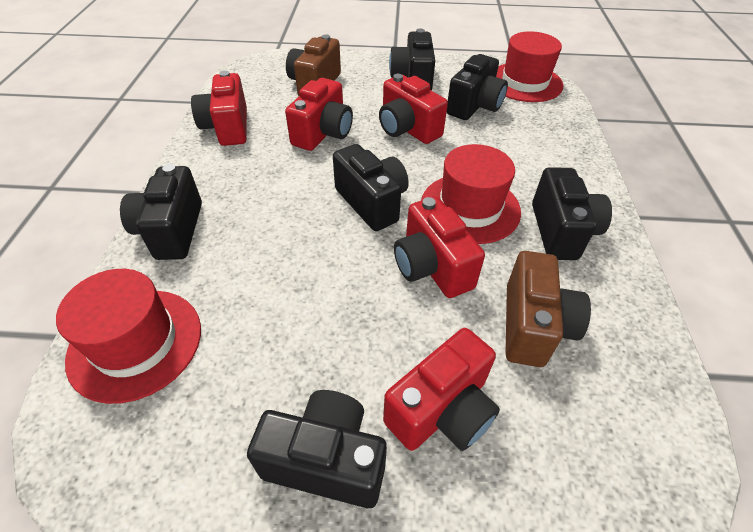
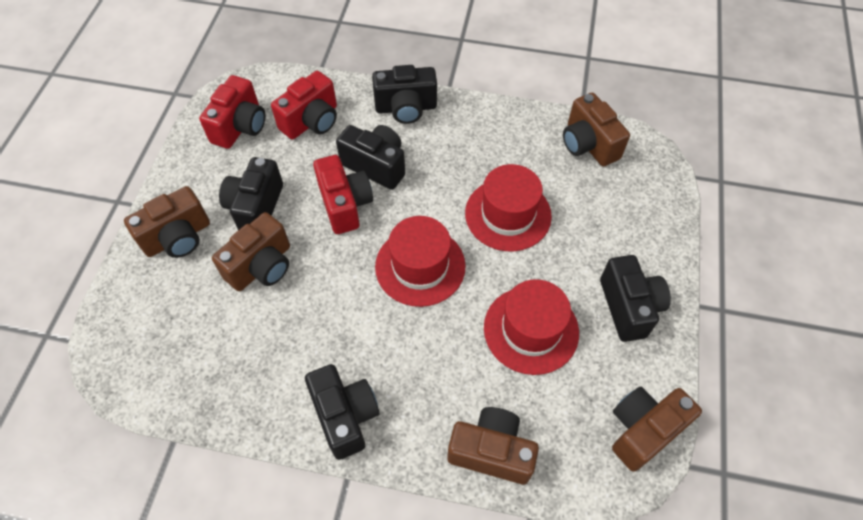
black camera: [120,164,202,260] [247,390,387,508] [333,144,409,231] [389,28,435,91] [447,54,508,120] [532,167,612,260] = 6 -> [219,157,283,230] [305,364,379,460] [336,125,405,190] [372,65,437,124] [600,255,671,342] = 5
brown camera: [286,34,341,96] [506,251,591,367] = 2 -> [124,186,210,258] [212,212,290,291] [447,407,539,484] [563,93,630,167] [612,387,702,472] = 5
red camera: [191,71,247,146] [285,78,353,151] [379,74,448,144] [383,328,500,451] [394,196,485,298] = 5 -> [199,75,265,149] [271,71,337,139] [313,155,373,234] = 3

